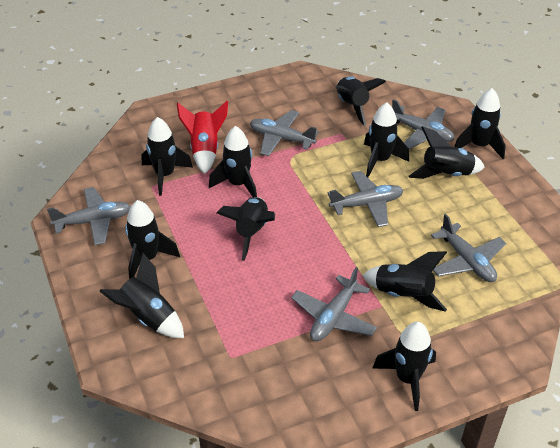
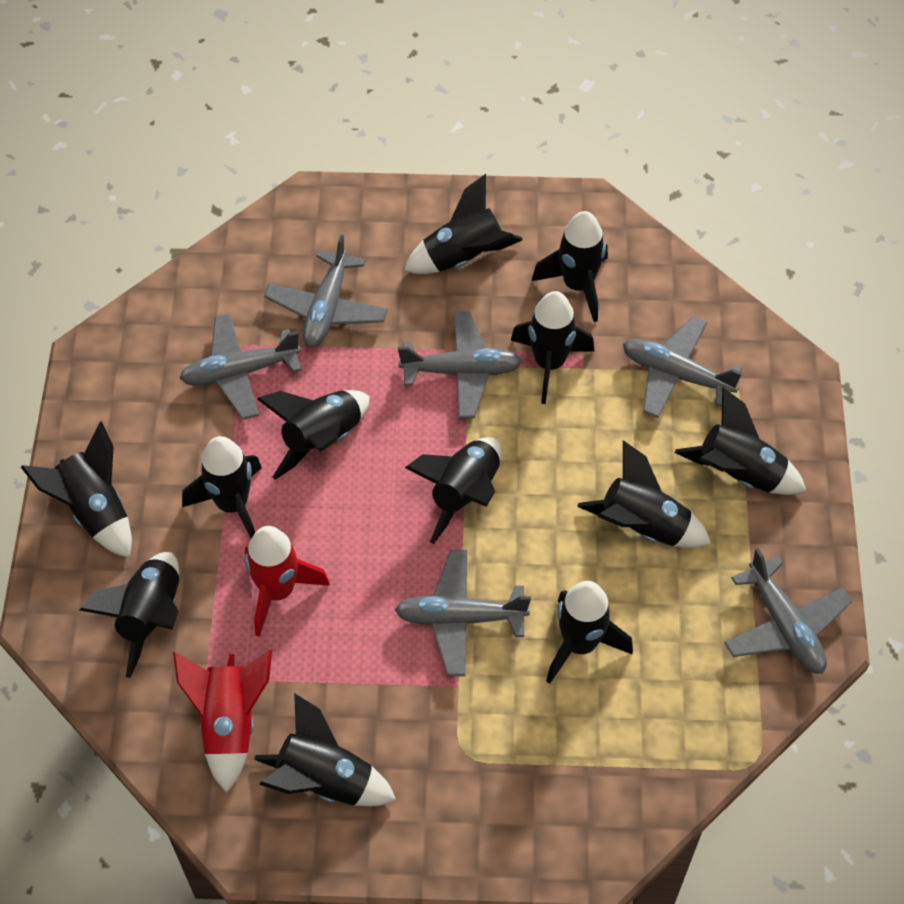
black rocket: [99,253,184,338] [125,200,180,279] [142,117,193,196] [209,126,257,197] [217,197,275,261] [336,76,386,126] [363,251,447,312] [364,102,409,177] [372,322,436,411] [408,126,485,179] [454,88,506,159] = 11 -> [21,421,132,558] [80,552,179,678] [182,436,262,539] [254,693,396,806] [257,390,369,480] [404,174,523,274] [405,437,501,544] [511,291,595,404] [532,211,608,322] [546,581,633,684] [577,440,711,548] [675,387,806,495] = 12
red rocket: [177,101,228,174] = 1 -> [173,650,272,793] [245,526,330,637] = 2

